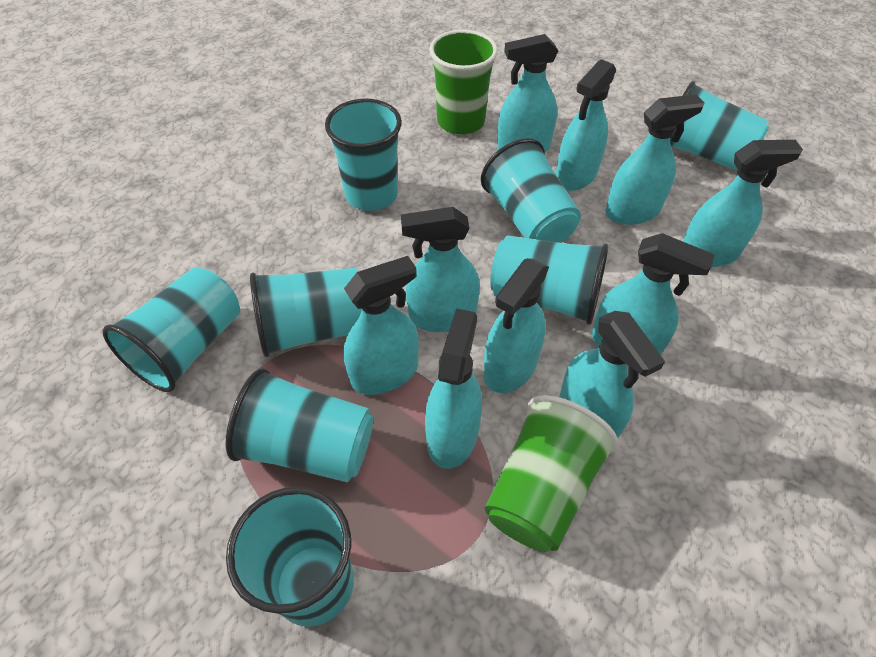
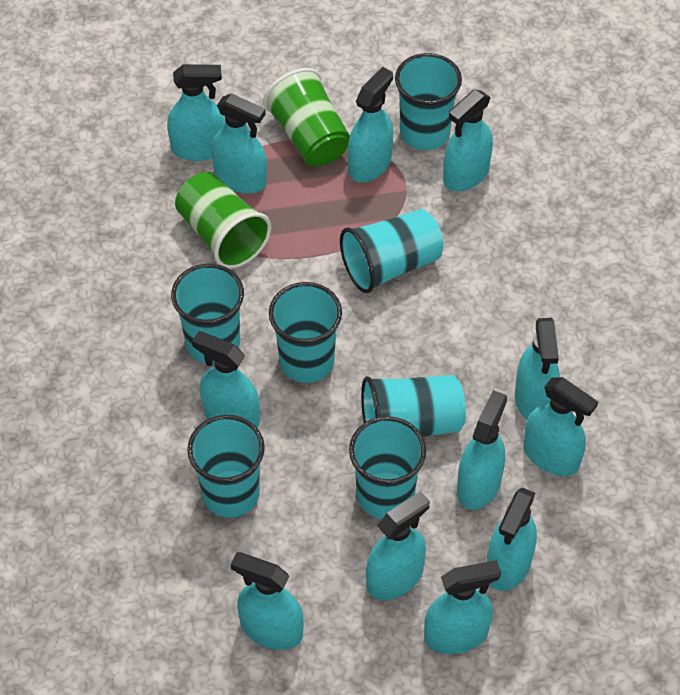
turquoise cup: [103,267,240,392] [226,368,373,482] [226,487,354,627] [250,268,361,357] [325,99,402,211] [481,138,581,243] [490,235,608,325] [670,81,769,171] = 8 -> [171,264,244,364] [187,415,265,518] [269,282,342,383] [340,209,443,293] [349,416,426,519] [361,375,466,437] [395,53,462,150] = 7
turquoise spray bottle: [343,256,419,395] [401,207,480,332] [425,308,482,469] [483,258,549,393] [497,34,558,152] [556,59,616,191] [559,311,665,438] [592,233,715,355] [605,94,704,225] [683,140,803,267] = 10 -> [167,64,226,161] [192,331,260,428] [211,93,267,194] [230,552,304,650] [348,67,393,183] [366,491,430,600] [424,560,501,654] [443,89,493,191] [457,390,507,510] [487,488,537,591] [515,318,560,419] [523,377,598,476] = 12

